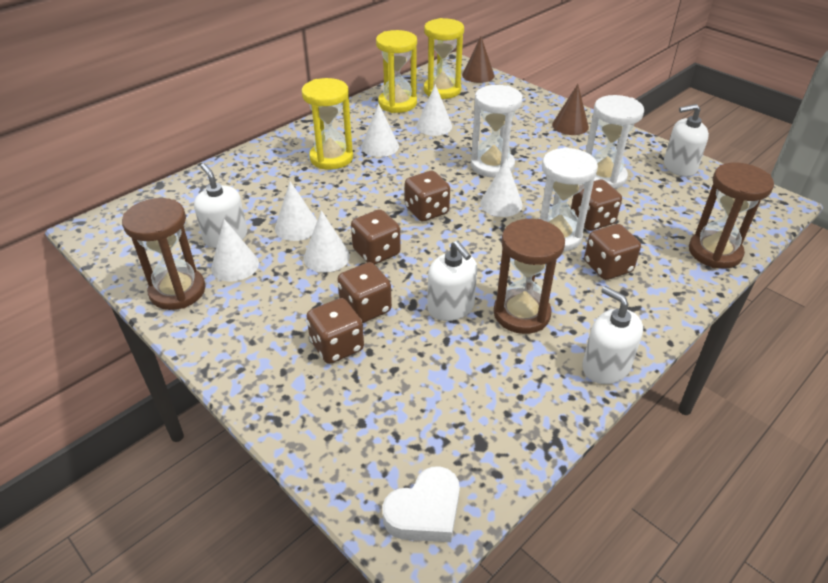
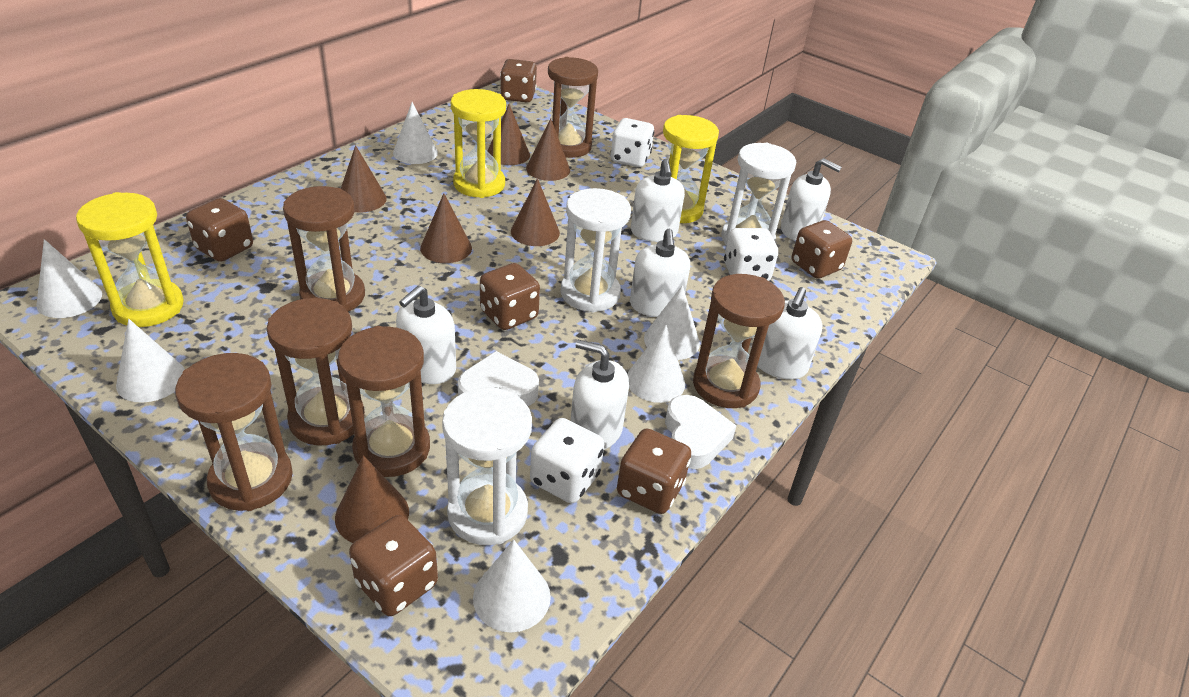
brown cone: [462,37,494,83] [552,84,589,135] = 2 -> [335,455,409,543] [341,145,387,213] [420,193,472,263] [487,104,530,165] [511,178,560,246] [526,119,570,181] = 6
brown hourglass: [122,198,205,310] [494,219,565,334] [689,163,774,269] = 3 -> [175,353,293,511] [266,298,365,446] [283,186,365,311] [338,326,430,477] [548,57,598,158] [693,274,785,408] = 6
white dice: none = 0 -> [530,418,604,503] [610,118,654,167] [724,228,778,281] = 3
white heart: [382,466,460,542] = 1 -> [458,351,539,406] [665,395,736,469] = 2
white soap dispenser: [194,163,247,248] [427,241,477,321] [582,286,643,384] [664,104,709,177] = 4 -> [396,285,456,384] [570,340,629,450] [630,228,690,317] [631,159,685,242] [757,287,822,380] [781,158,842,241] = 6

